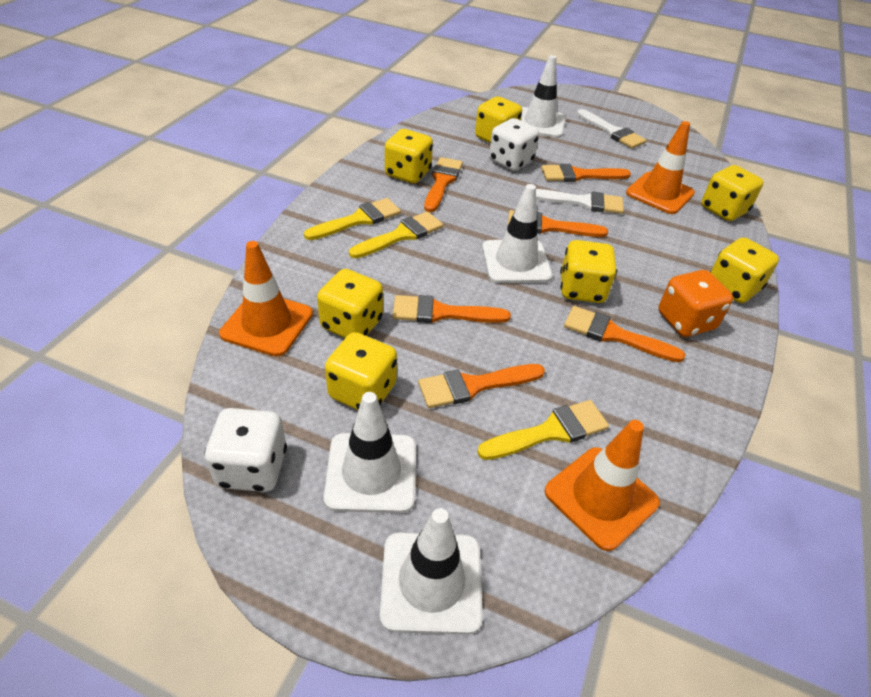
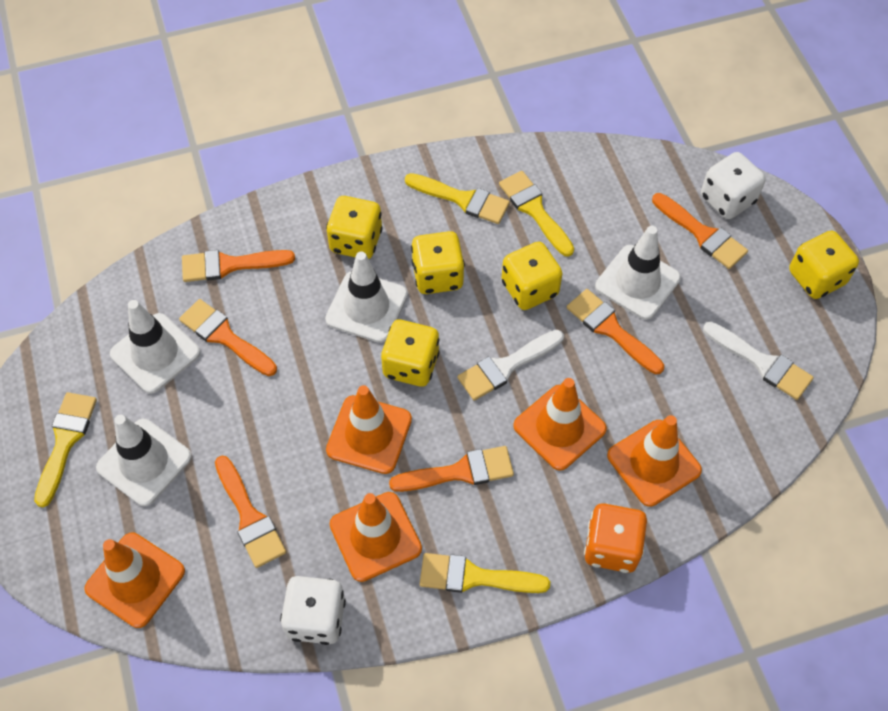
orange traffic cone: [219,241,313,357] [544,420,660,551] [626,121,695,214] = 3 -> [84,533,185,628] [326,385,412,474] [330,492,422,582] [513,378,607,471] [607,415,702,507] = 5
yellow brush: [304,198,401,240] [349,211,443,258] [477,400,609,460] = 3 -> [34,392,97,507] [405,173,510,224] [420,553,550,593] [499,171,574,257] = 4
yellow dice: [317,269,383,338] [325,332,397,410] [385,129,433,183] [475,96,522,143] [560,240,617,303] [701,165,764,221] [710,237,779,303] = 7 -> [326,196,383,259] [381,320,440,387] [411,231,465,294] [502,242,563,310] [789,231,859,299] = 5

